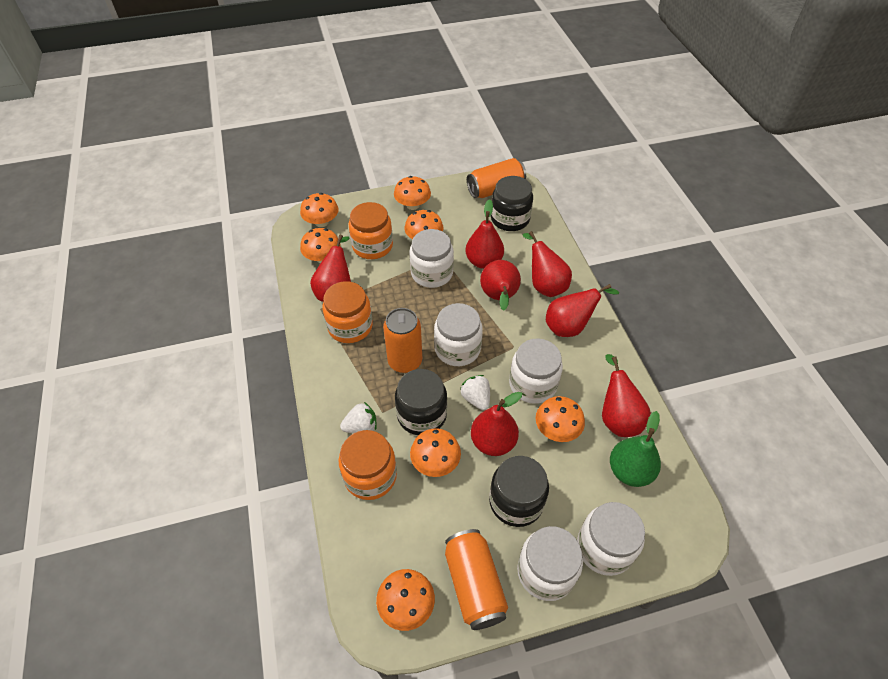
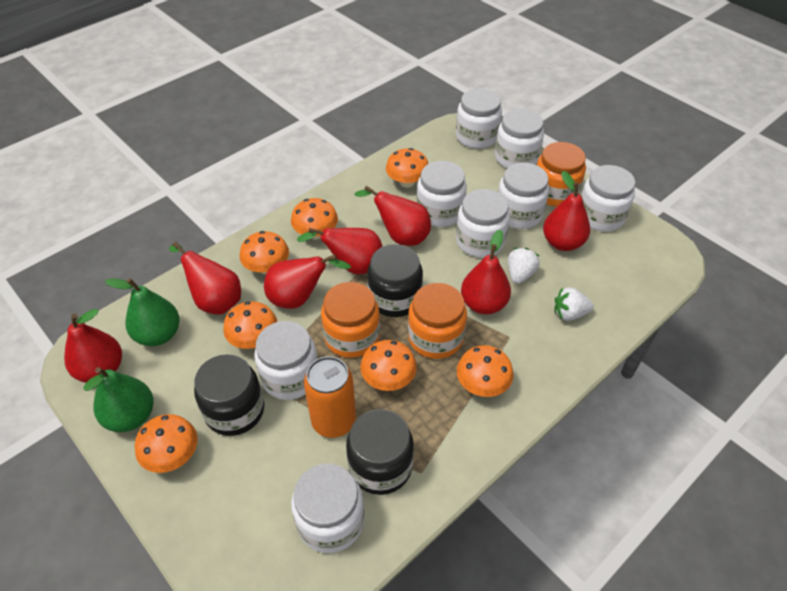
green pear: [610,411,661,487] = 1 -> [83,367,153,432] [105,278,180,346] = 2
orange can: [383,308,422,373] [445,529,508,630] [467,158,526,198] = 3 -> [304,356,356,438] = 1
white jar: [409,229,454,288] [434,303,483,366] [509,338,563,404] [517,526,583,601] [577,502,645,576] = 5 -> [254,321,318,400] [291,464,364,553] [416,161,467,227] [456,88,502,149] [456,189,510,258] [495,109,544,168] [498,163,549,229] [581,165,635,231] = 8

